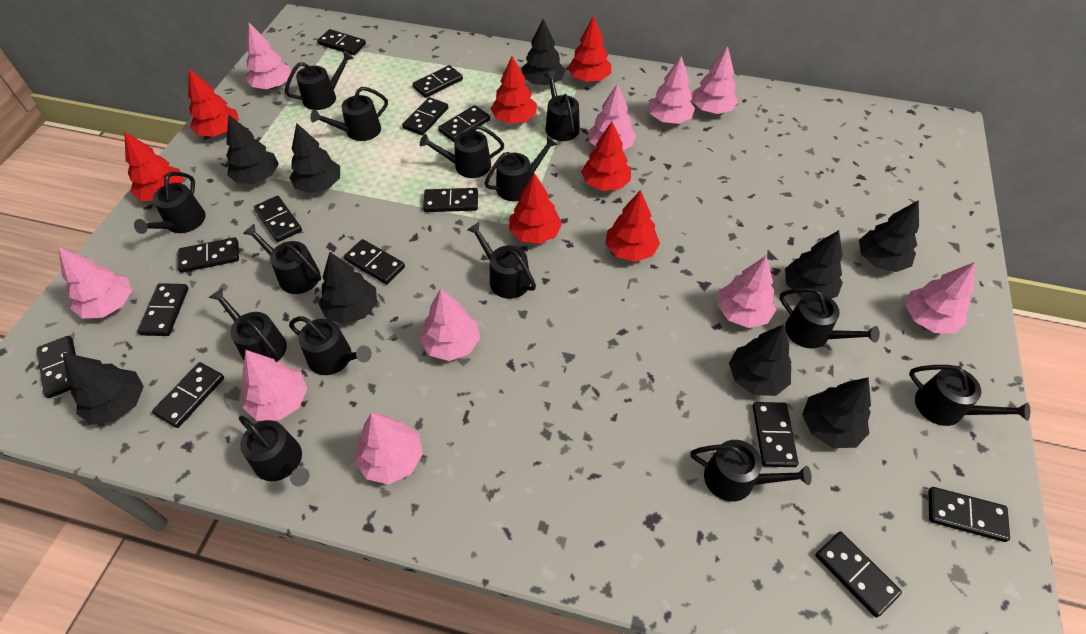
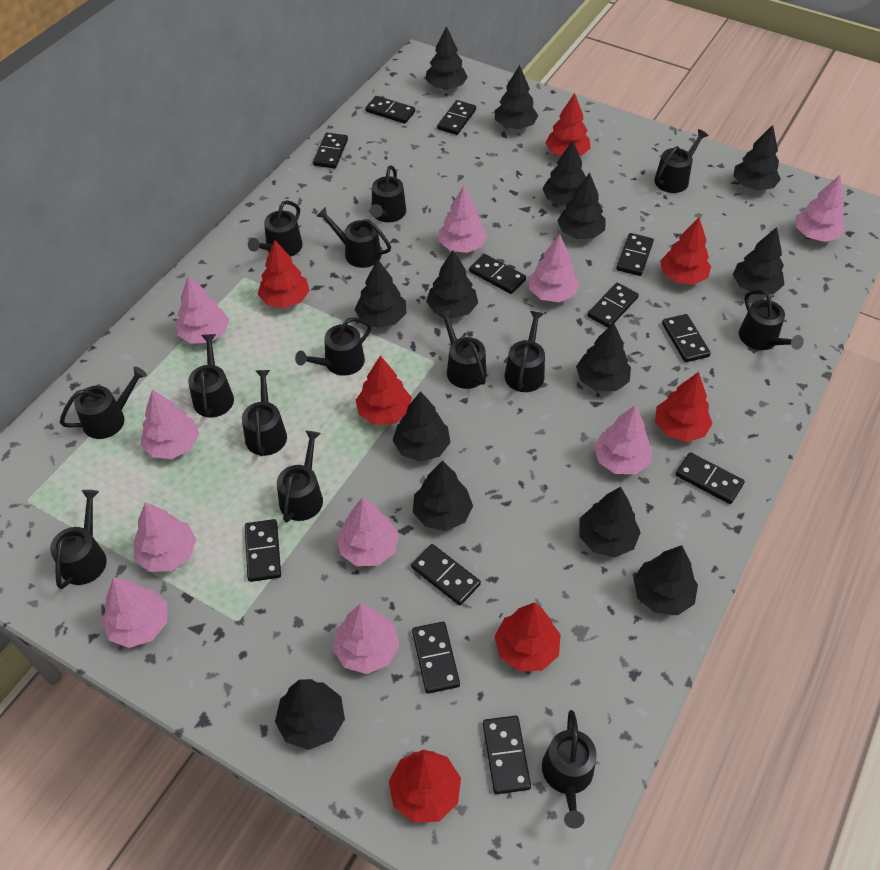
black domino: [37,336,76,398] [137,283,188,336] [152,362,224,428] [178,237,239,273] [254,196,302,242] [317,29,366,55] [344,239,405,285] [402,97,449,135] [412,65,463,98] [423,188,478,212] [438,105,490,142] [753,402,798,467] [815,531,902,618] [928,487,1010,542] = 14 -> [245,519,281,582] [313,133,348,169] [365,96,415,124] [411,544,481,606] [412,622,460,694] [437,100,476,135] [469,254,526,294] [483,715,531,794] [587,283,639,328] [616,233,654,276] [662,314,711,362] [675,452,745,504] = 12
black tree: [63,353,144,425] [226,115,279,184] [289,123,340,193] [319,252,377,324] [521,19,565,85] [729,324,792,396] [785,230,843,299] [802,377,871,448] [859,200,919,272] = 9 -> [275,679,345,750] [354,259,407,328] [392,391,451,462] [413,460,473,531] [425,26,468,90] [426,250,478,319] [495,65,538,129] [542,140,586,206] [557,173,606,239] [576,323,631,391] [579,487,641,557] [633,545,698,615] [733,125,781,191] [733,227,785,295] = 14

